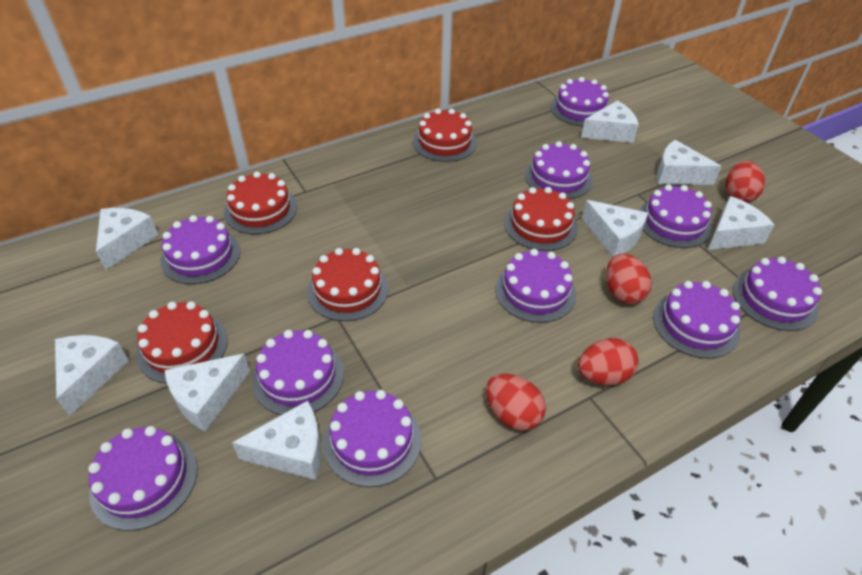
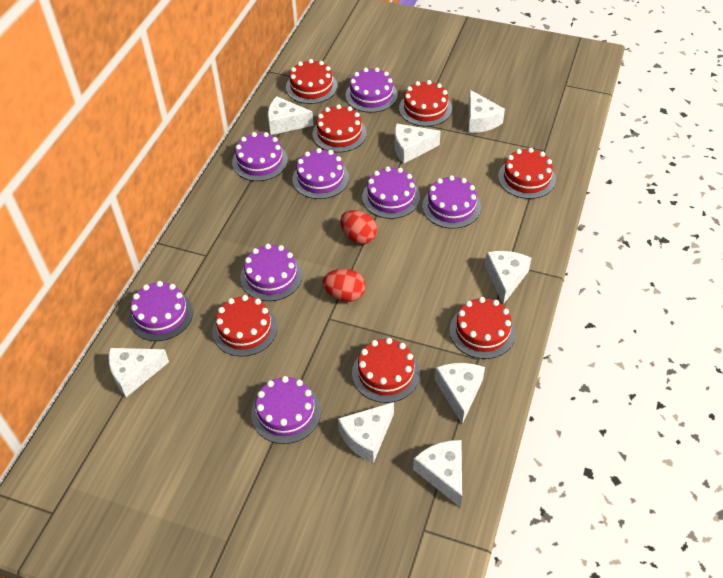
purple cake: [88,426,197,531] [160,215,240,284] [252,330,344,415] [323,390,422,487] [495,249,576,323] [525,141,593,199] [550,77,609,126] [639,184,712,248] [653,281,741,359] [733,257,822,331] = 10 -> [129,281,193,341] [232,132,288,181] [240,244,303,301] [251,376,321,444] [292,148,349,199] [345,67,398,113] [362,166,420,219] [422,175,481,229] = 8
red cake: [136,301,228,384] [224,171,297,234] [307,248,389,321] [413,109,477,162] [504,187,578,251] = 5 -> [212,295,278,357] [286,59,337,104] [312,104,367,152] [352,338,420,403] [399,80,452,127] [450,297,516,359] [498,148,556,199] = 7
red egg: [486,374,546,431] [578,338,639,386] [606,253,652,304] [725,161,765,203] = 4 -> [323,269,366,302] [340,210,377,244] = 2

